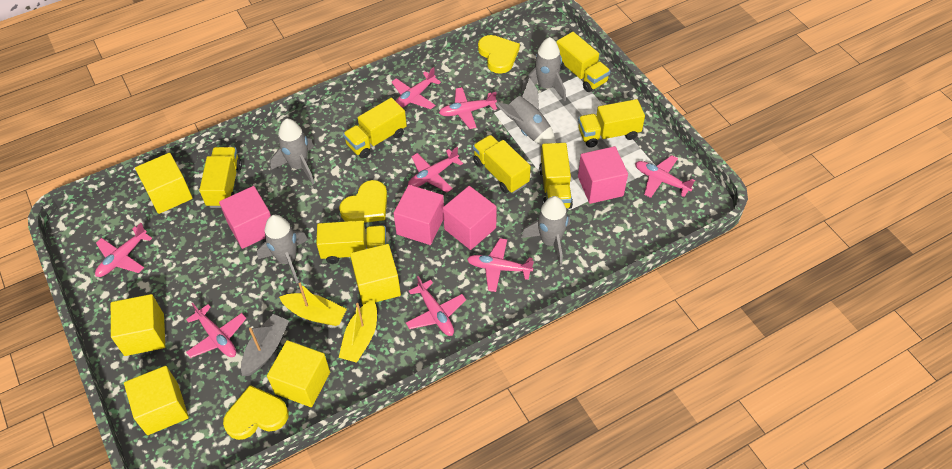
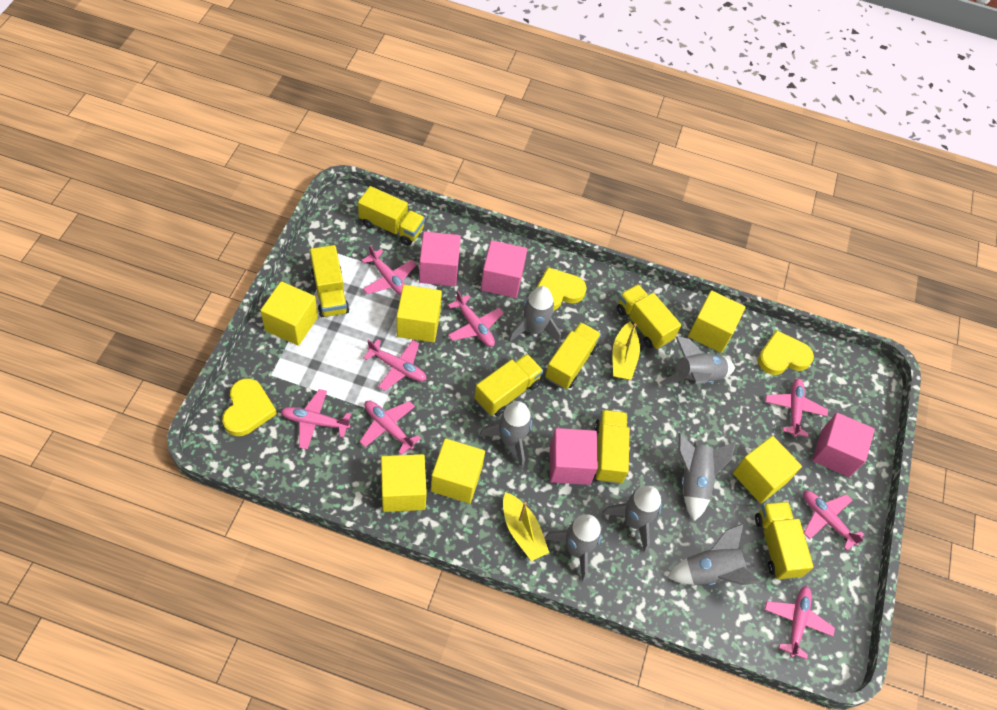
grey boat: [241,314,289,376] = 1 -> none = 0
grey rocket: [257,215,308,284] [270,119,315,185] [495,78,556,145] [521,37,566,102] [521,196,570,266] = 5 -> [480,401,532,469] [508,286,561,344] [545,514,603,582] [602,486,661,553] [659,336,735,385] [667,524,761,585] [678,433,736,521] = 7
yellow cube: [111,294,165,356] [124,366,189,435] [135,153,193,214] [267,340,330,407] [350,244,401,305] = 5 -> [260,281,318,346] [381,454,427,512] [397,285,442,342] [431,438,485,503] [688,290,746,353] [733,436,802,503] = 6

